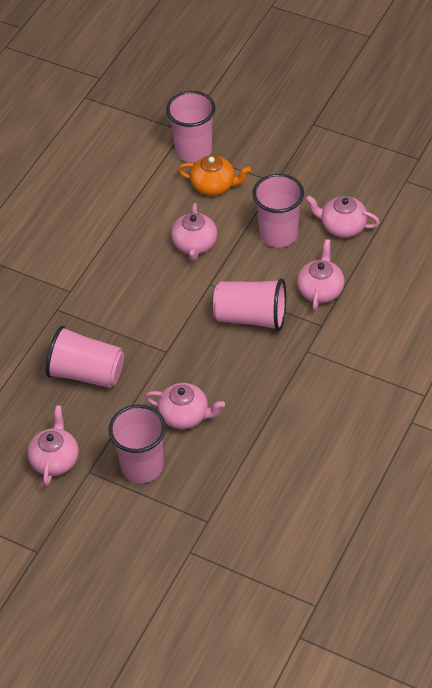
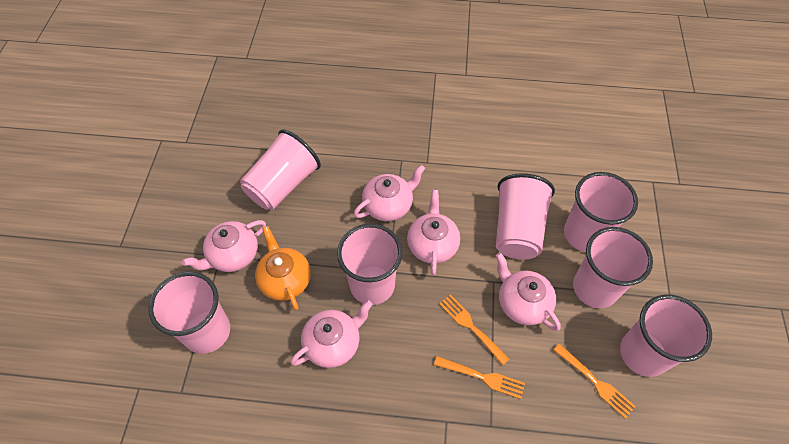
orange fork: none = 0 -> [434,356,525,399] [439,294,509,365] [553,344,636,419] = 3
pink cup: [46,326,124,388] [108,405,166,483] [166,91,215,162] [213,279,286,331] [253,174,304,247] = 5 -> [148,272,230,354] [240,130,321,210] [337,224,403,305] [496,173,555,260] [564,172,638,252] [573,227,653,308] [620,295,712,377] = 7

